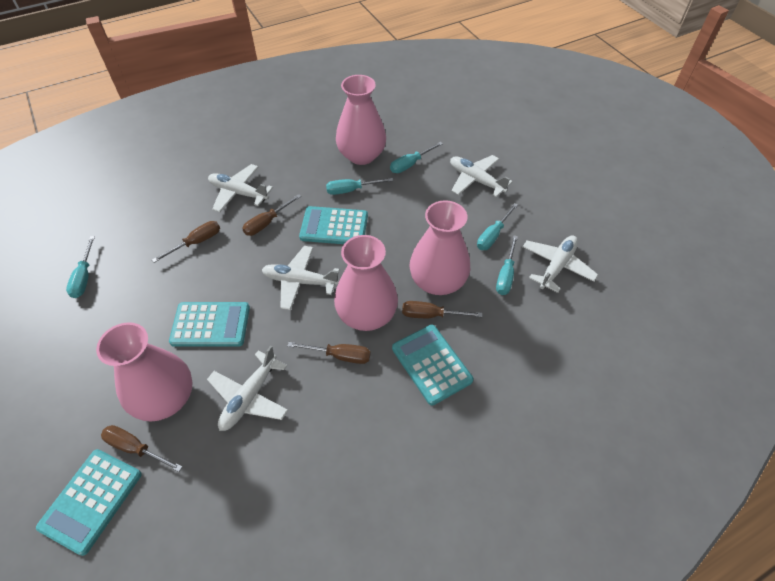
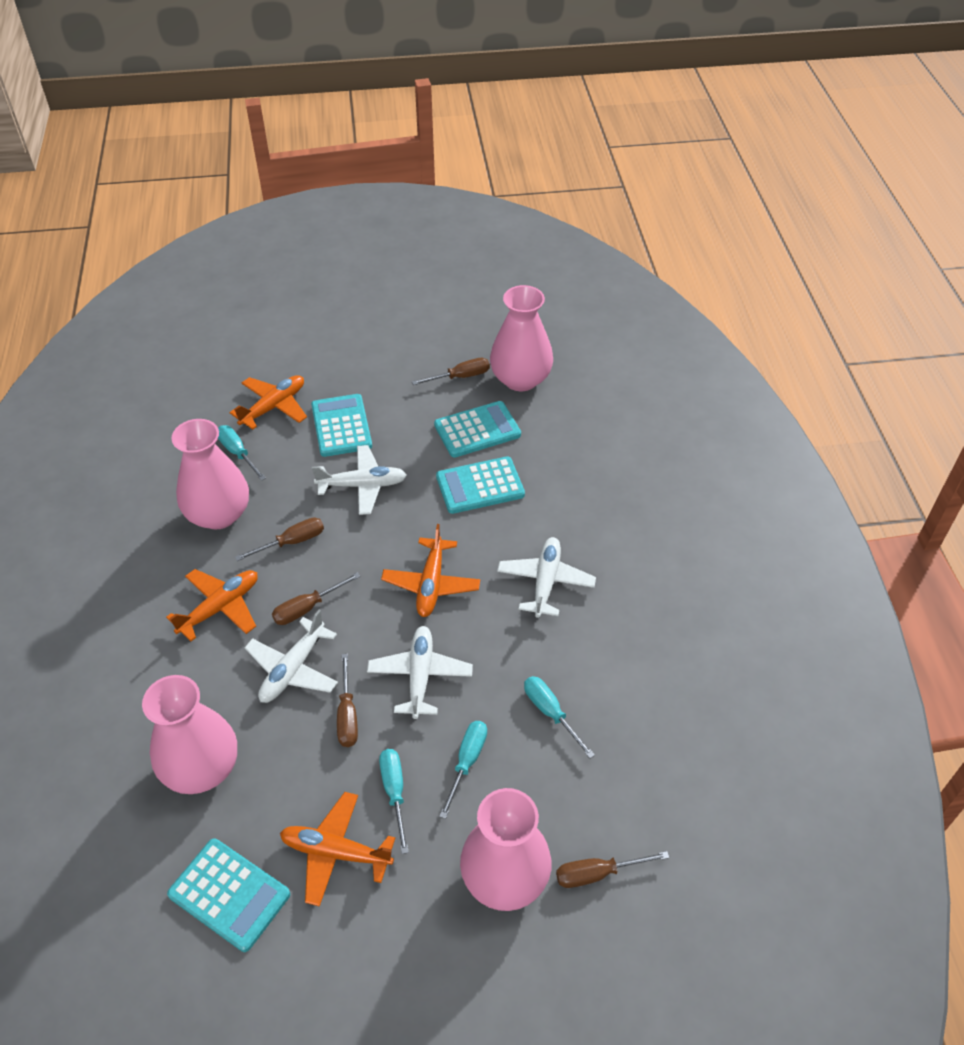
orange plane: none = 0 -> [166,569,258,641] [229,375,307,430] [280,792,395,907] [381,524,480,617] = 4
turquoise screwdriver: [66,236,95,298] [326,178,393,195] [390,142,443,173] [477,203,518,250] [496,235,518,295] = 5 -> [218,425,266,481] [379,749,409,854] [439,721,487,819] [524,676,595,758] = 4
white plane: [207,345,288,431] [208,164,273,212] [262,246,340,310] [450,155,513,197] [523,235,598,293] = 5 -> [245,610,338,703] [312,445,407,515] [367,626,473,719] [497,537,596,618] = 4

